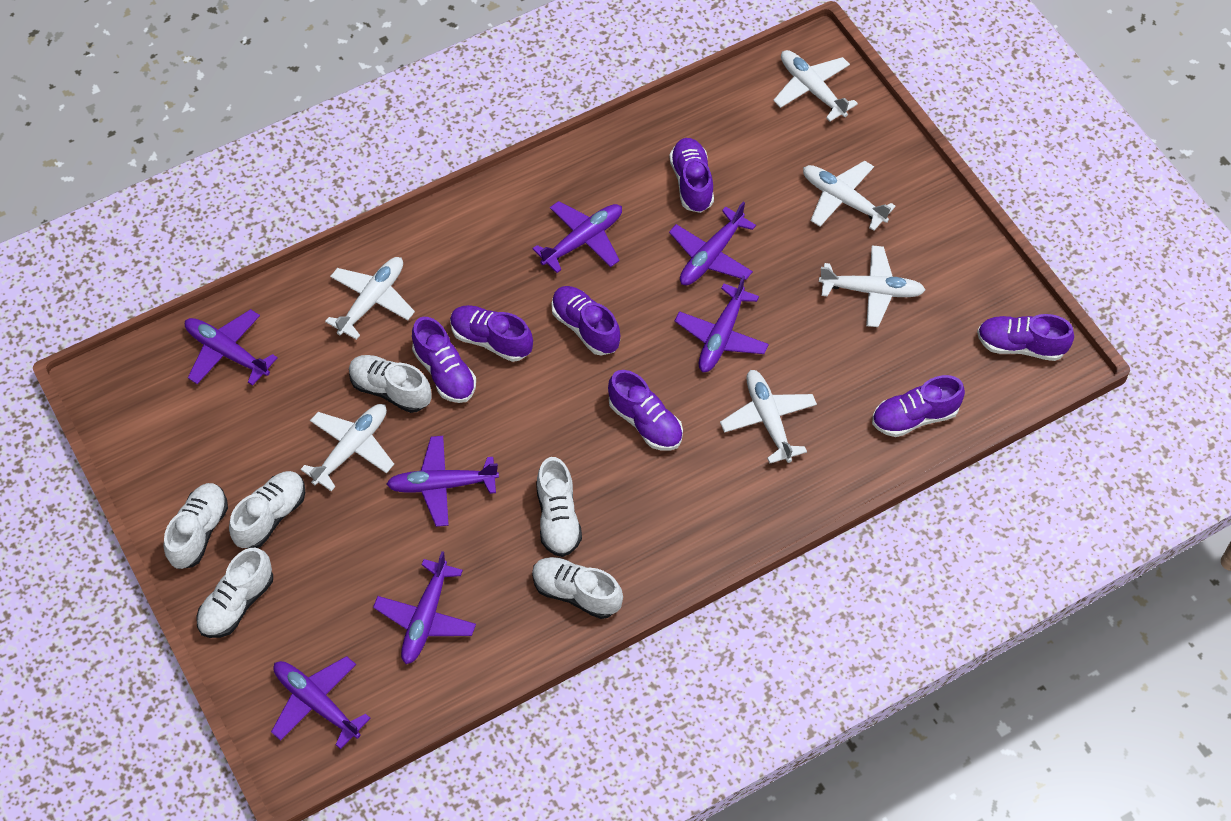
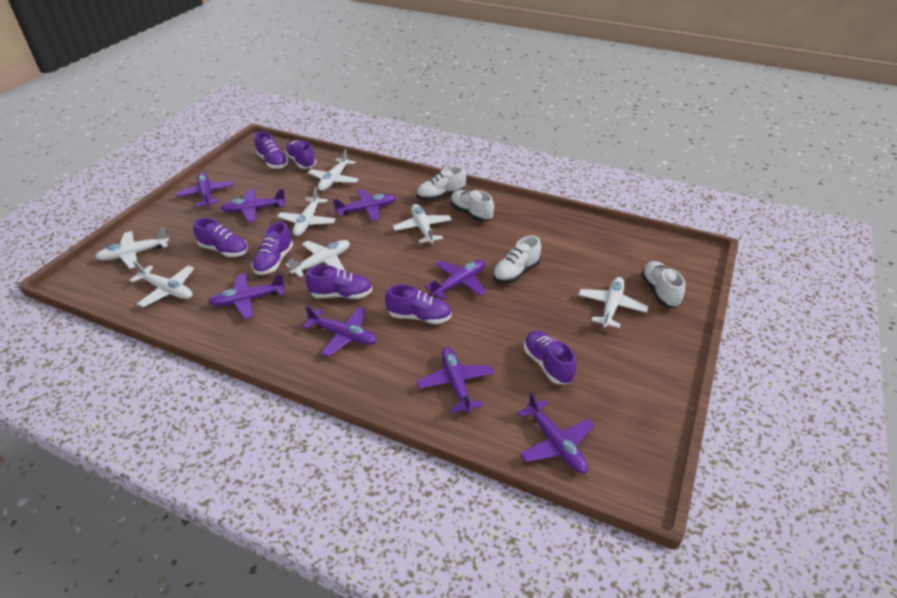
purple plane: [185,309,278,386] [271,656,371,749] [373,551,476,664] [386,436,499,527] [532,201,622,273] [669,202,756,285] [675,276,769,372] = 7 -> [176,173,234,207] [208,273,286,319] [221,189,286,222] [302,305,377,357] [333,189,396,221] [417,347,494,414] [424,260,487,300] [518,392,595,473] = 8
white plane: [300,404,394,491] [325,257,415,340] [720,370,817,464] [773,50,858,122] [803,161,896,231] [819,245,925,327] = 6 -> [95,227,169,269] [129,261,194,307] [277,187,336,236] [286,240,350,277] [308,149,359,191] [393,204,452,244] [578,277,648,328] = 7
white shoe: [163,483,228,569] [196,548,273,638] [229,471,305,549] [349,355,431,413] [532,557,623,619] [536,457,582,557] = 6 -> [417,166,466,201] [450,190,494,222] [493,236,541,283] [641,261,685,308] = 4

